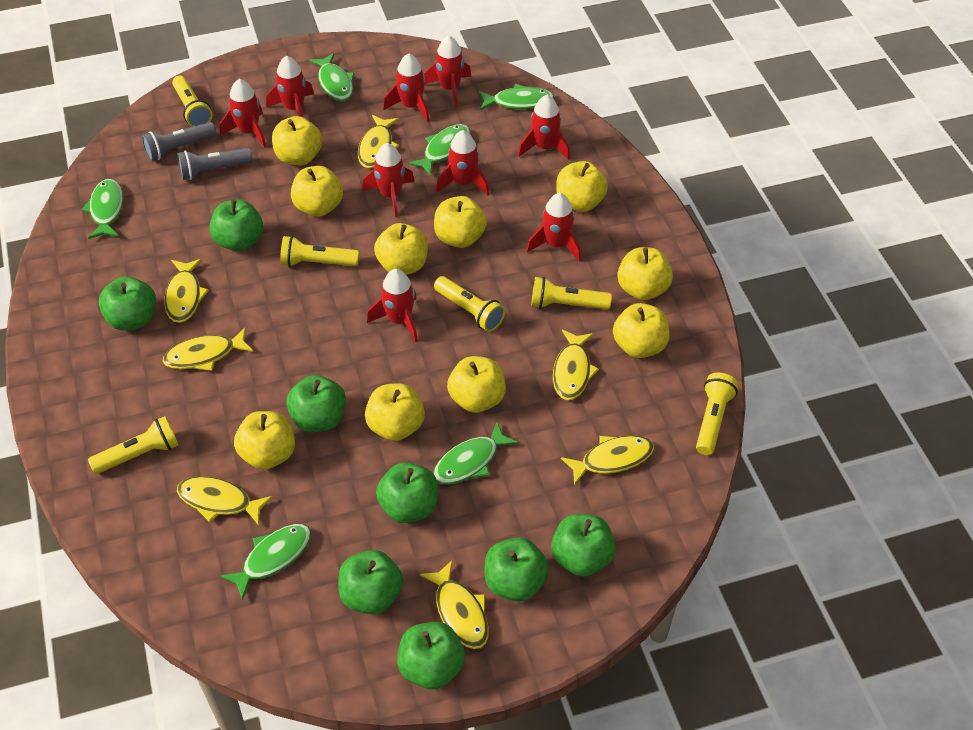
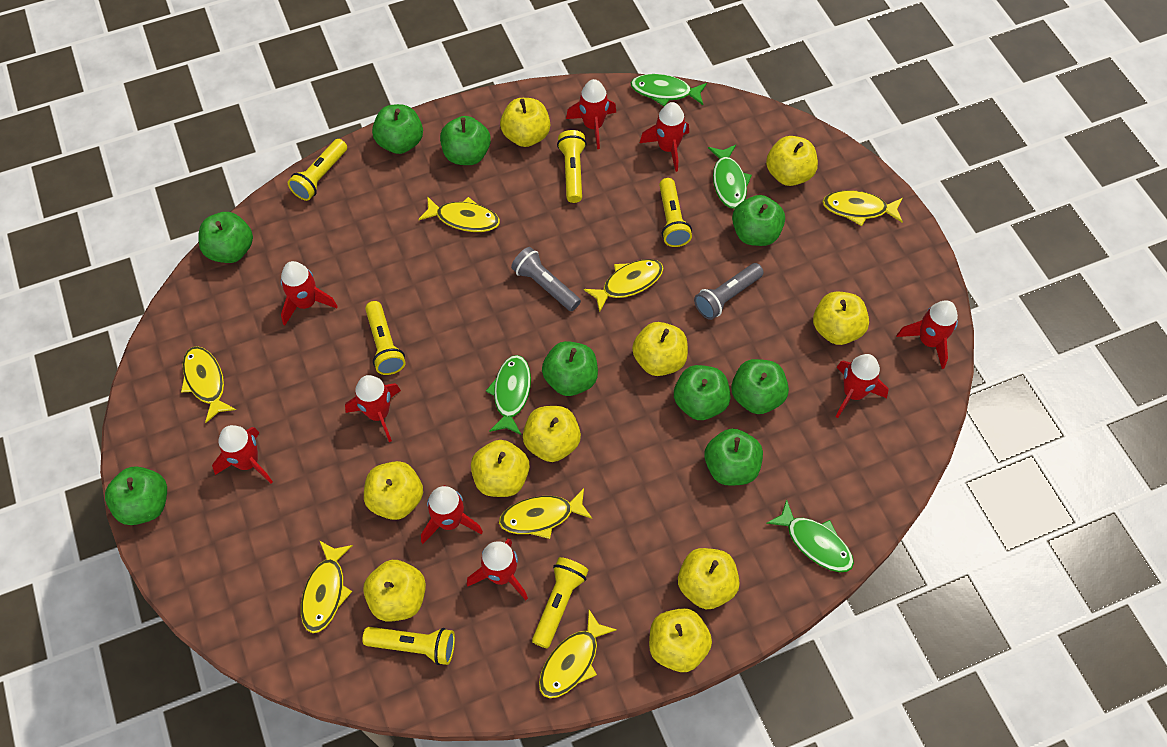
green apple: [99,276,156,330] [209,199,263,251] [286,375,346,432] [338,550,403,614] [376,462,438,523] [397,622,465,690] [485,537,549,602] [551,514,616,577] = 8 -> [105,466,167,525] [198,212,253,263] [372,104,423,154] [440,116,491,165] [542,341,598,396] [674,365,731,420] [704,429,763,486] [731,359,789,414] [732,195,785,246] = 9
green fish: [82,179,123,239] [220,524,311,600] [309,53,354,101] [408,124,471,176] [433,422,519,485] [479,84,554,111] = 6 -> [486,355,531,435] [631,74,707,106] [708,145,752,209] [766,499,854,572] = 4

